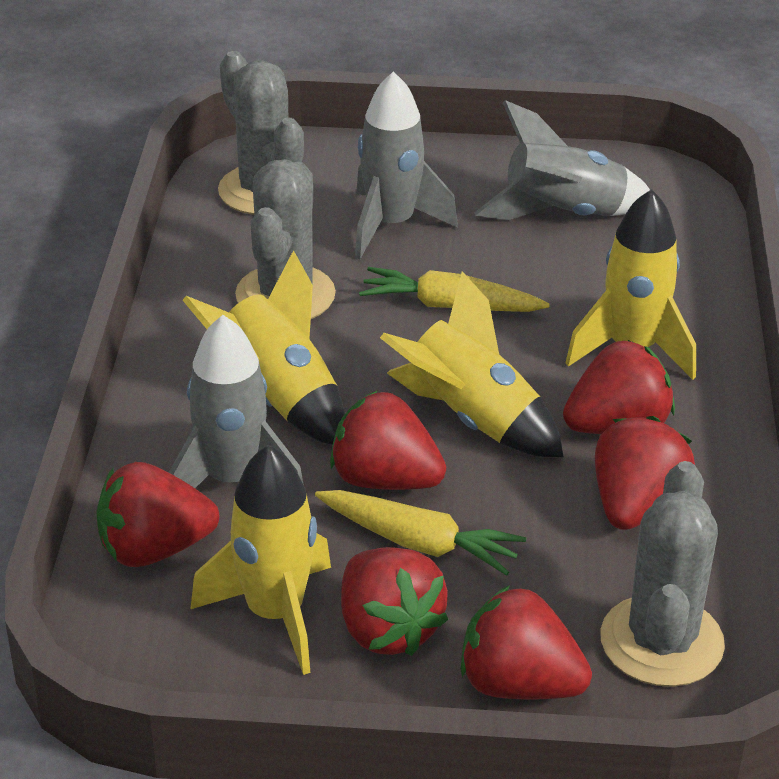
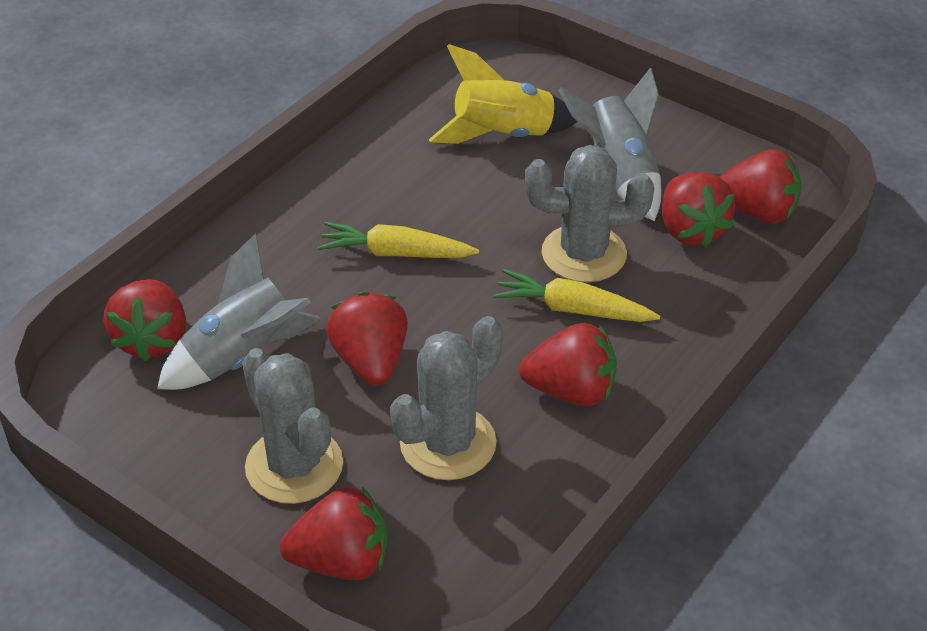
grey rocket: [169,315,304,488] [355,71,458,259] [474,100,650,220] = 3 -> [157,233,321,390] [558,67,661,221] = 2
yellow rocket: [183,251,345,445] [191,445,331,675] [380,271,564,457] [566,189,696,380] = 4 -> [429,44,577,144] = 1

